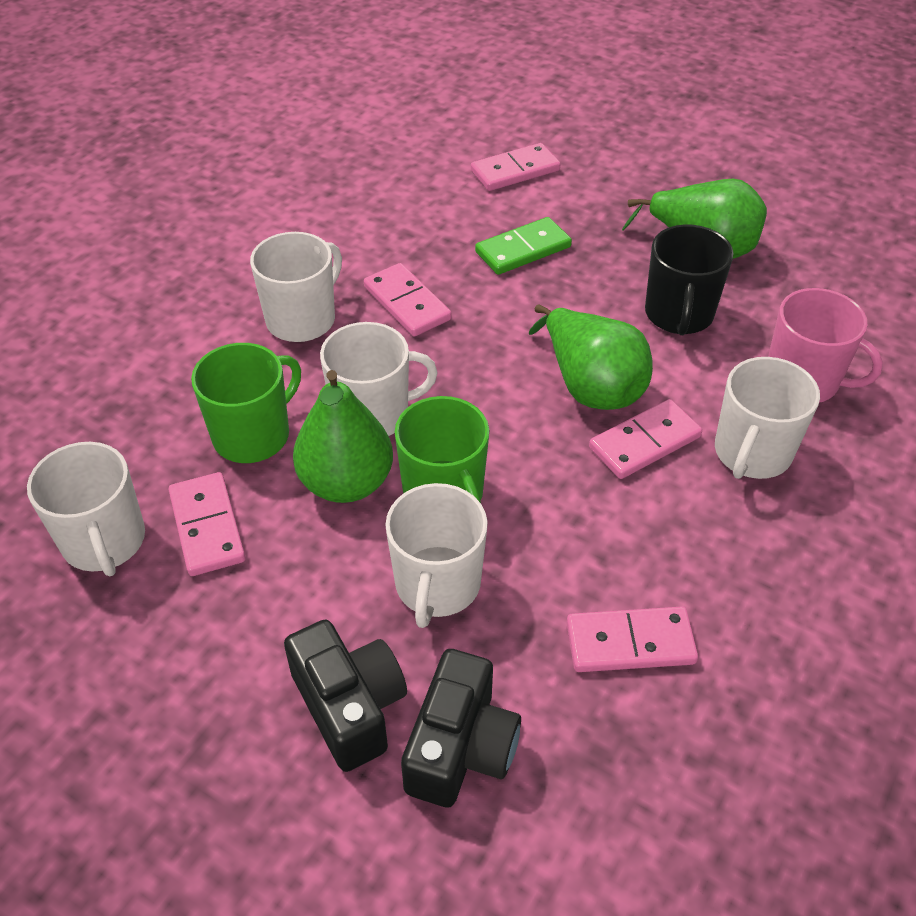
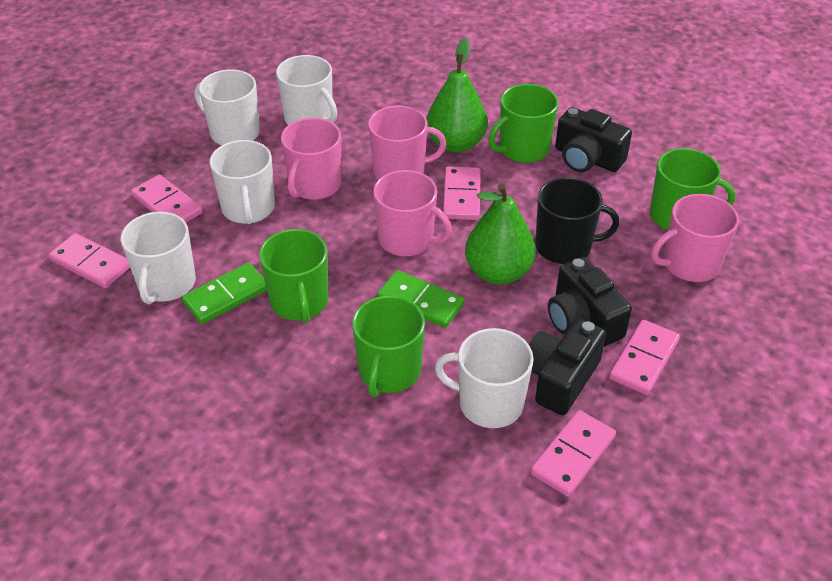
black camera: [284,620,407,772] [401,649,521,808] = 2 -> [529,319,606,415] [548,257,632,347] [555,107,632,172] = 3
green domino: [475,217,572,275] = 1 -> [181,263,267,324] [377,270,465,328] = 2
green mug: [191,343,301,463] [395,396,489,503] = 2 -> [259,229,328,323] [352,296,425,397] [488,84,559,163] [650,148,735,230] = 4
green pear: [293,370,393,503] [529,304,653,410] [622,179,767,259] = 3 -> [427,38,488,153] [465,184,536,285] = 2
pink mug: [768,288,883,403] = 1 -> [281,118,342,200] [368,106,446,180] [373,170,452,256] [651,194,739,282] = 4

